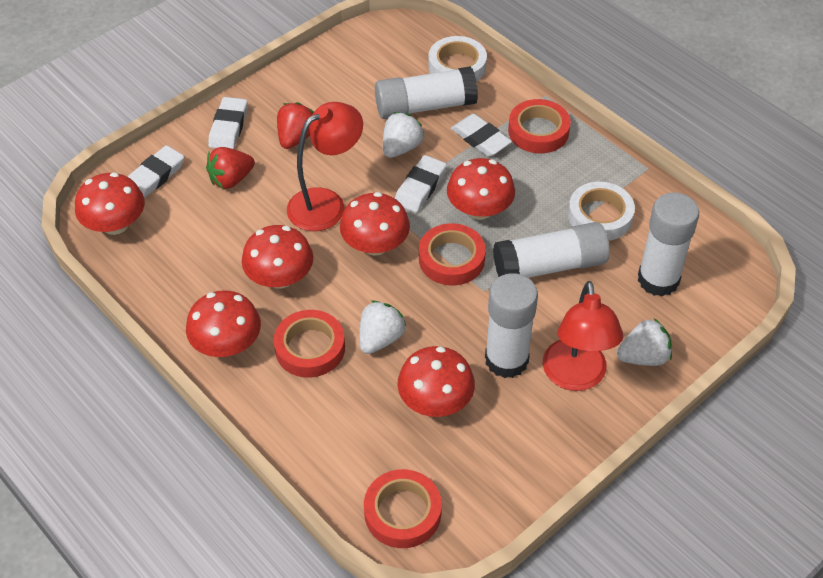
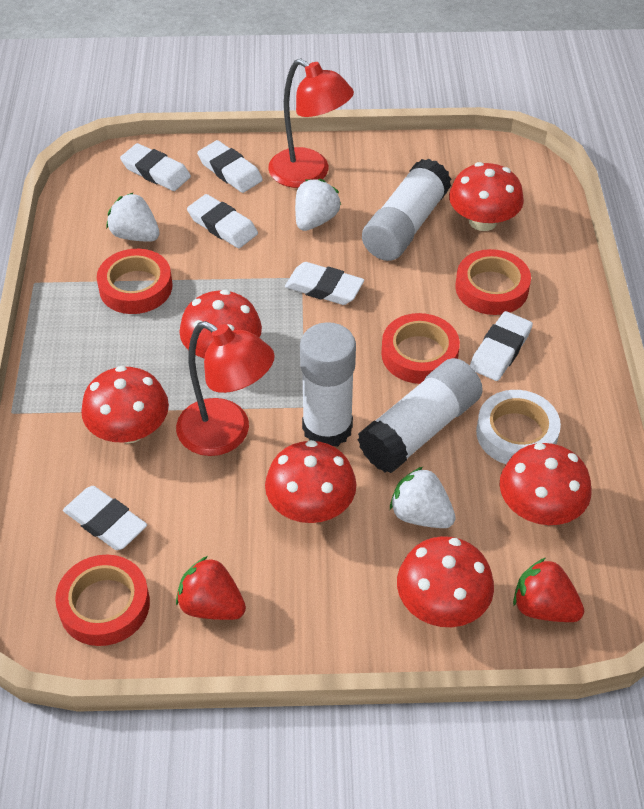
white eraser: [127,145,184,198] [208,97,248,149] [395,155,447,213] [451,114,512,157] = 4 -> [63,486,147,550] [120,143,191,191] [187,194,258,248] [197,140,263,193] [285,262,364,305] [470,311,533,381] = 6
white glue stick: [375,66,478,119] [485,273,538,378] [493,222,610,278] [638,192,699,296] = 4 -> [300,322,356,446] [357,358,483,473] [362,159,451,261] = 3
white tape: [428,36,487,82] [568,182,635,241] = 2 -> [476,390,561,464] = 1

